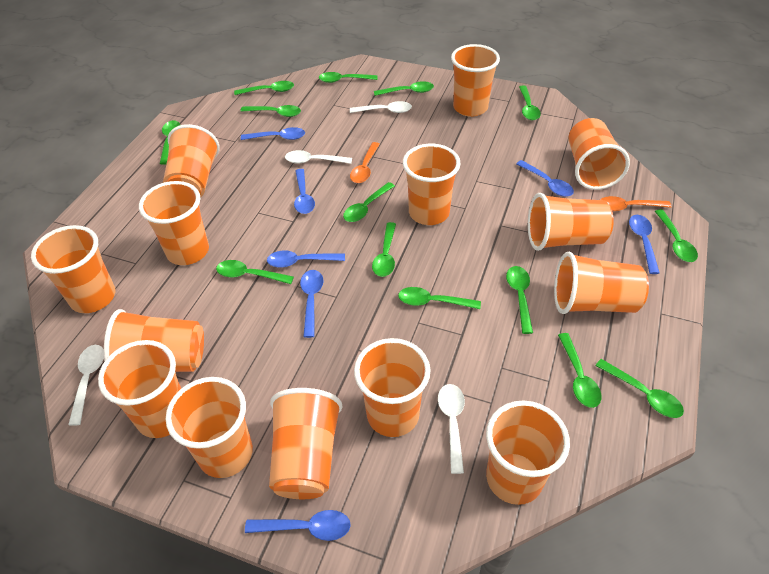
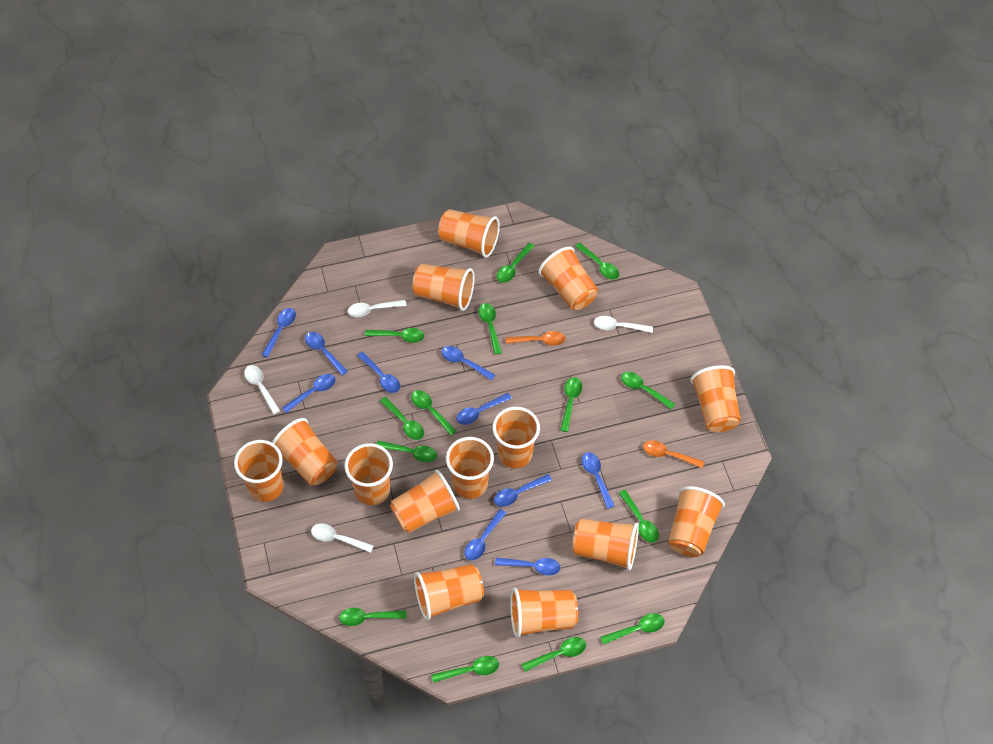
blue spoon: [241,127,305,140] [245,510,351,541] [267,251,345,268] [294,169,315,214] [300,270,324,338] [516,160,574,197] [629,215,660,274] = 7 -> [261,308,296,358] [282,374,336,413] [305,332,348,375] [357,352,400,393] [441,346,495,381] [456,393,512,425] [464,509,506,561] [494,474,552,507] [495,558,560,576] [582,452,615,509] = 10

